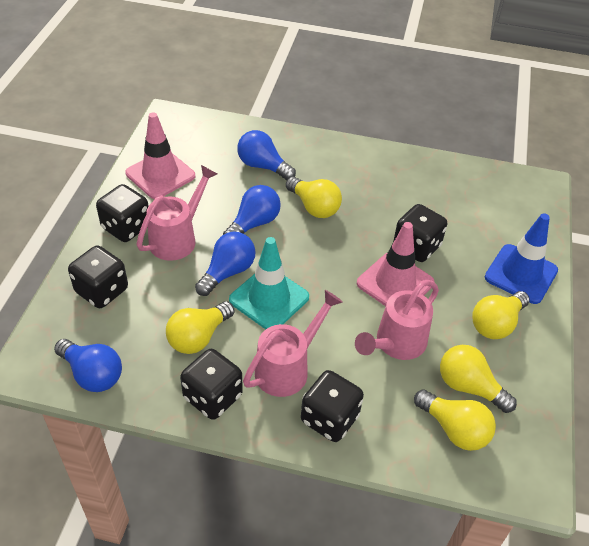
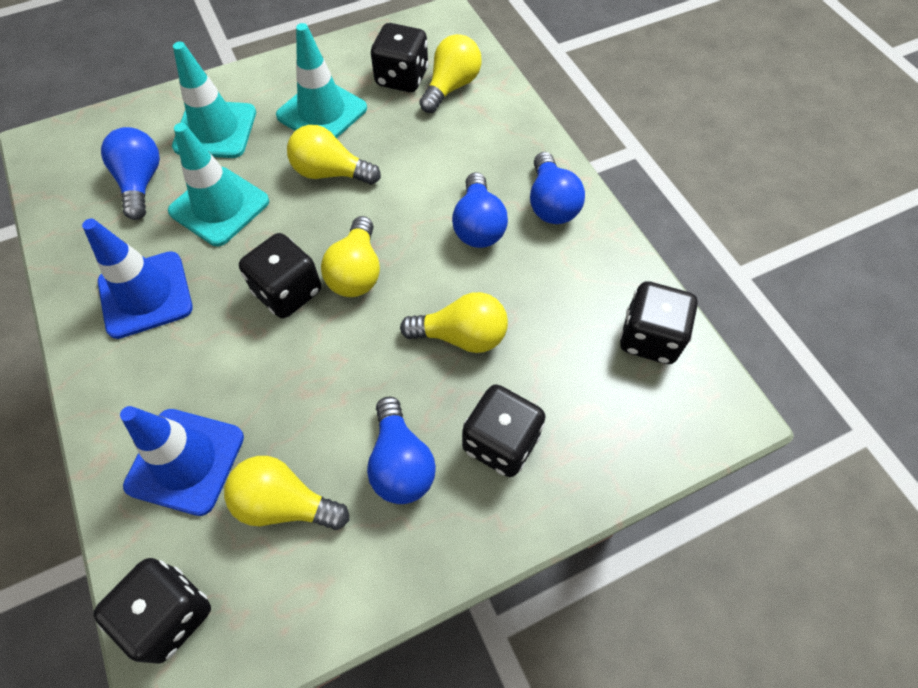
blue traffic cone: [485,213,558,304] = 1 -> [82,219,193,339] [120,406,244,516] = 2
pink traffic cone: [125,112,195,199] [357,222,434,306] = 2 -> none = 0
pink watering can: [137,165,217,261] [243,290,343,397] [355,280,439,360] = 3 -> none = 0
turquoise traffic cone: [229,237,309,329] = 1 -> [168,123,269,246] [172,42,256,158] [276,23,367,138] = 3

